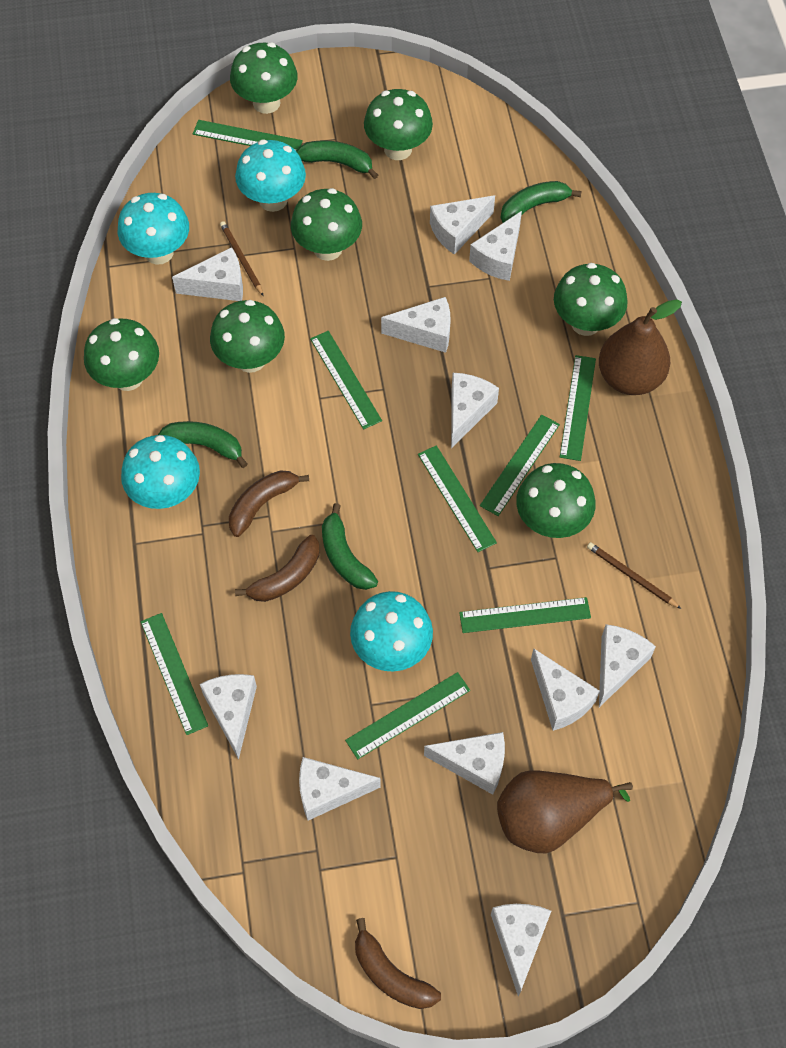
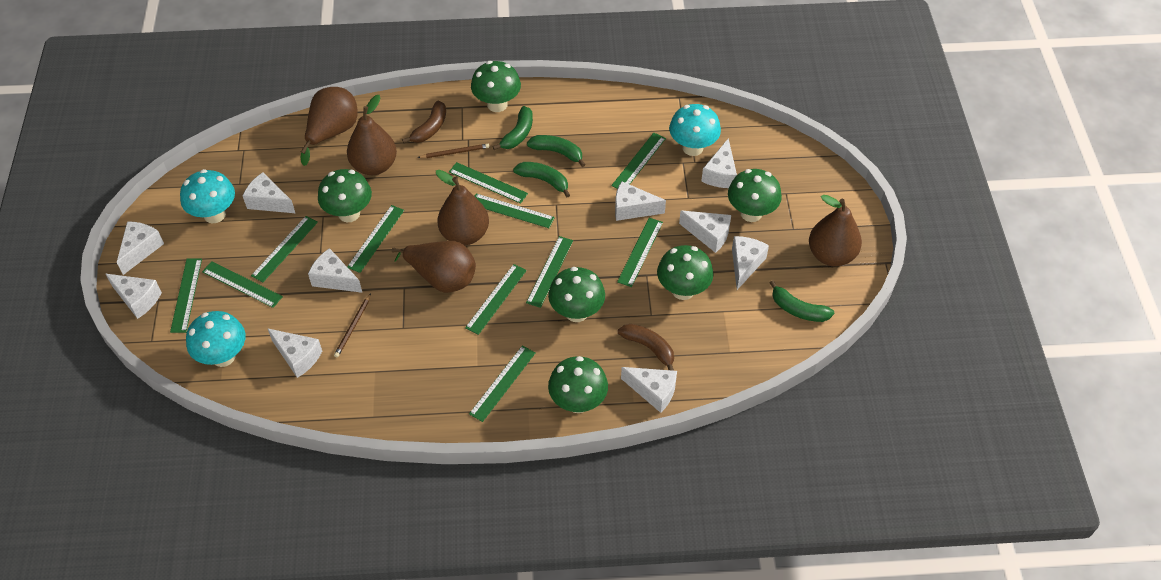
brown banana: [229,471,309,537] [235,535,319,602] [355,918,441,1009] = 3 -> [402,101,446,143] [618,324,674,371] = 2
brown pear: [497,770,633,853] [599,299,682,395] = 2 -> [301,87,358,166] [347,95,397,175] [391,241,476,293] [436,170,489,245] [809,195,862,266] = 5
green mushroom: [84,318,159,391] [210,300,285,373] [230,42,298,114] [291,188,362,261] [364,89,433,160] [516,463,596,538] [554,263,628,336] = 7 -> [318,169,372,222] [471,61,521,112] [548,267,605,322] [548,356,608,413] [657,245,713,300] [728,169,782,222] = 6
green ruler: [141,613,208,735] [193,120,303,151] [310,331,382,429] [345,672,470,759] [418,445,497,552] [459,597,591,633] [480,415,560,516] [560,355,596,461] = 8 -> [170,259,202,333] [202,261,283,308] [251,216,318,282] [347,205,404,273] [449,162,528,204] [465,264,527,335] [469,345,536,422] [475,193,555,228] [526,236,573,308] [611,133,666,189] [617,218,663,287] = 11
turquoise mushroom: [118,193,189,265] [121,435,200,509] [235,140,306,212] [350,591,433,671] = 4 -> [180,169,235,223] [186,311,246,367] [669,104,721,156] = 3
white cheese: [172,247,243,301] [200,674,257,760] [299,757,381,821] [381,297,451,353] [424,732,505,795] [430,195,495,255] [451,373,499,449] [469,211,522,281] [491,904,551,996] [531,648,600,731] [599,624,656,707] = 11 -> [106,274,162,319] [117,221,164,275] [243,173,295,213] [267,328,322,378] [308,248,362,293] [615,181,666,221] [621,367,677,413] [679,211,731,253] [701,138,737,188] [732,236,769,290] = 10

